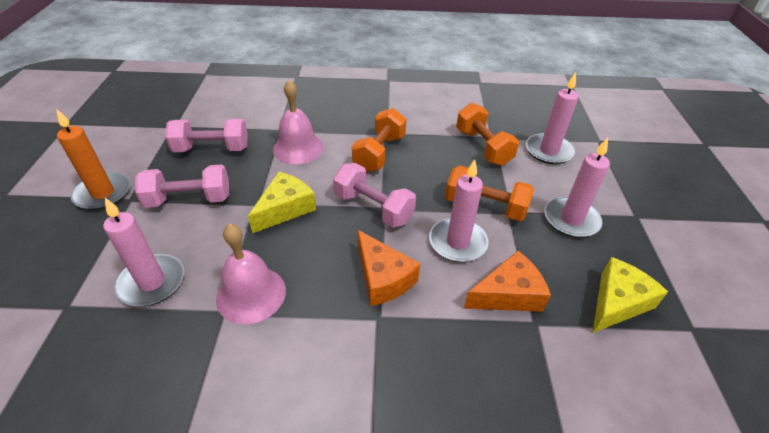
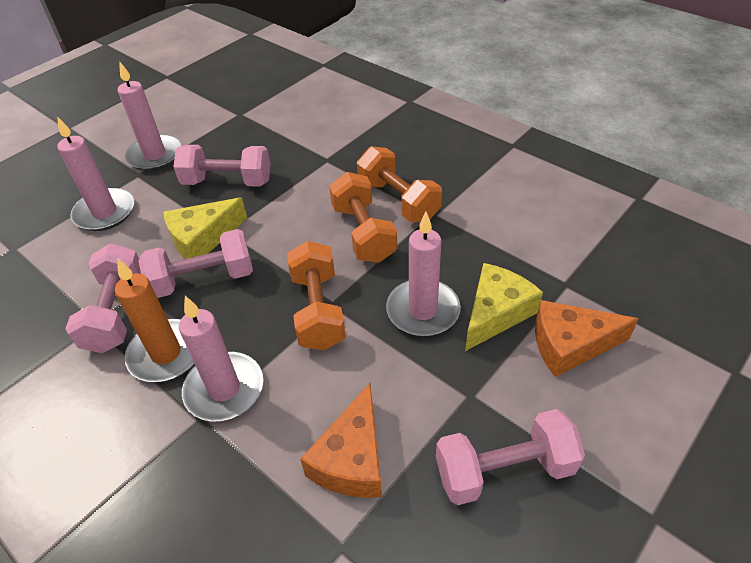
pink bell: [216,223,286,324] [273,80,324,164] = 2 -> none = 0
pink dumbbell: [135,164,229,208] [165,119,248,152] [333,163,416,228] = 3 -> [65,244,141,353] [138,229,253,298] [173,145,270,187] [436,409,585,505] = 4

